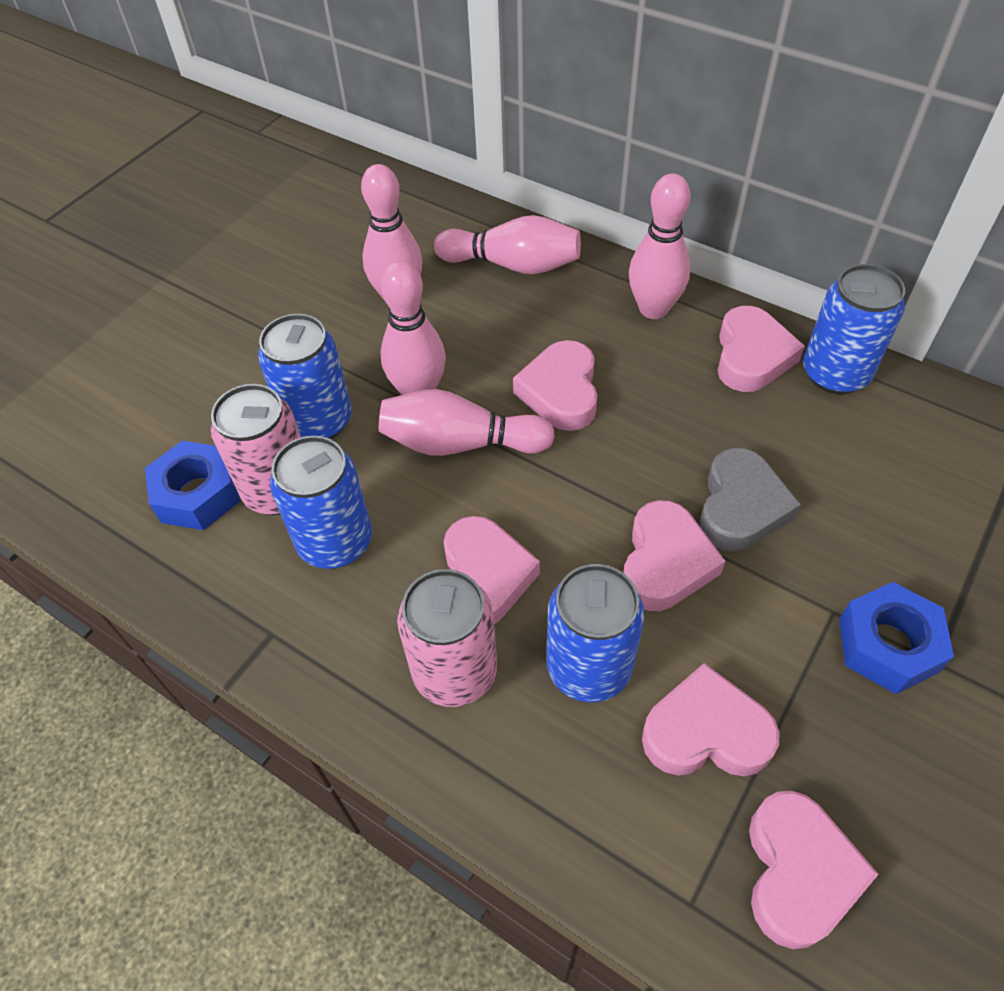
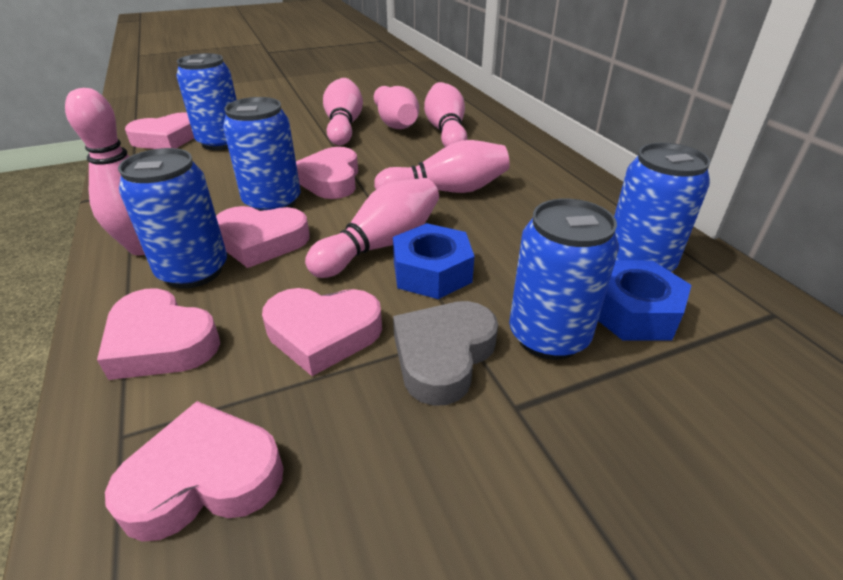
blue can: [258,314,352,439] [270,436,372,569] [546,564,645,702] [803,264,905,394] = 4 -> [118,148,227,288] [176,53,237,150] [223,97,301,211] [509,199,619,360] [614,143,711,272] = 5
pink bowling pin: [361,164,422,303] [379,389,555,456] [380,261,446,395] [434,215,581,274] [629,173,690,319] = 5 -> [65,88,145,256] [305,178,439,278] [323,78,363,145] [374,86,419,129] [374,140,510,193] [424,82,467,147] = 6
pink can: [211,384,301,515] [397,569,497,707] = 2 -> none = 0

